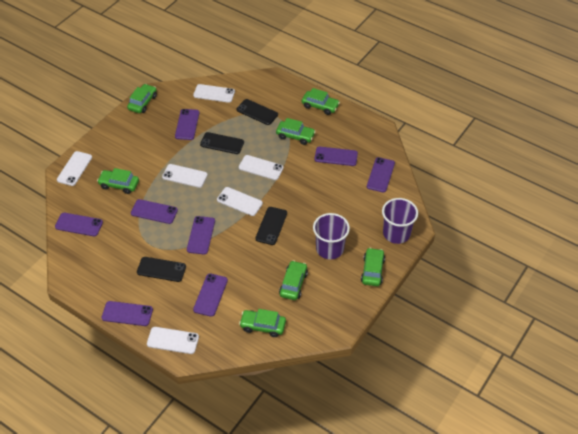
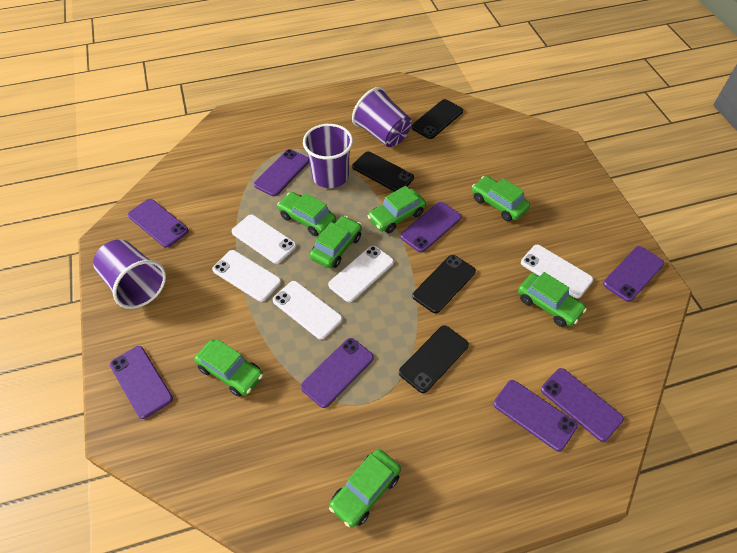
purple cup: [313,213,350,259] [382,198,418,244] = 2 -> [93,240,166,309] [303,124,353,188] [352,87,412,147] = 3
white phone: [57,151,92,186] [147,327,199,354] [162,164,208,188] [193,84,235,103] [217,187,263,216] [239,155,284,180] = 6 -> [212,250,281,302] [232,215,296,264] [273,281,342,340] [328,246,394,302] [521,245,593,299] = 5

